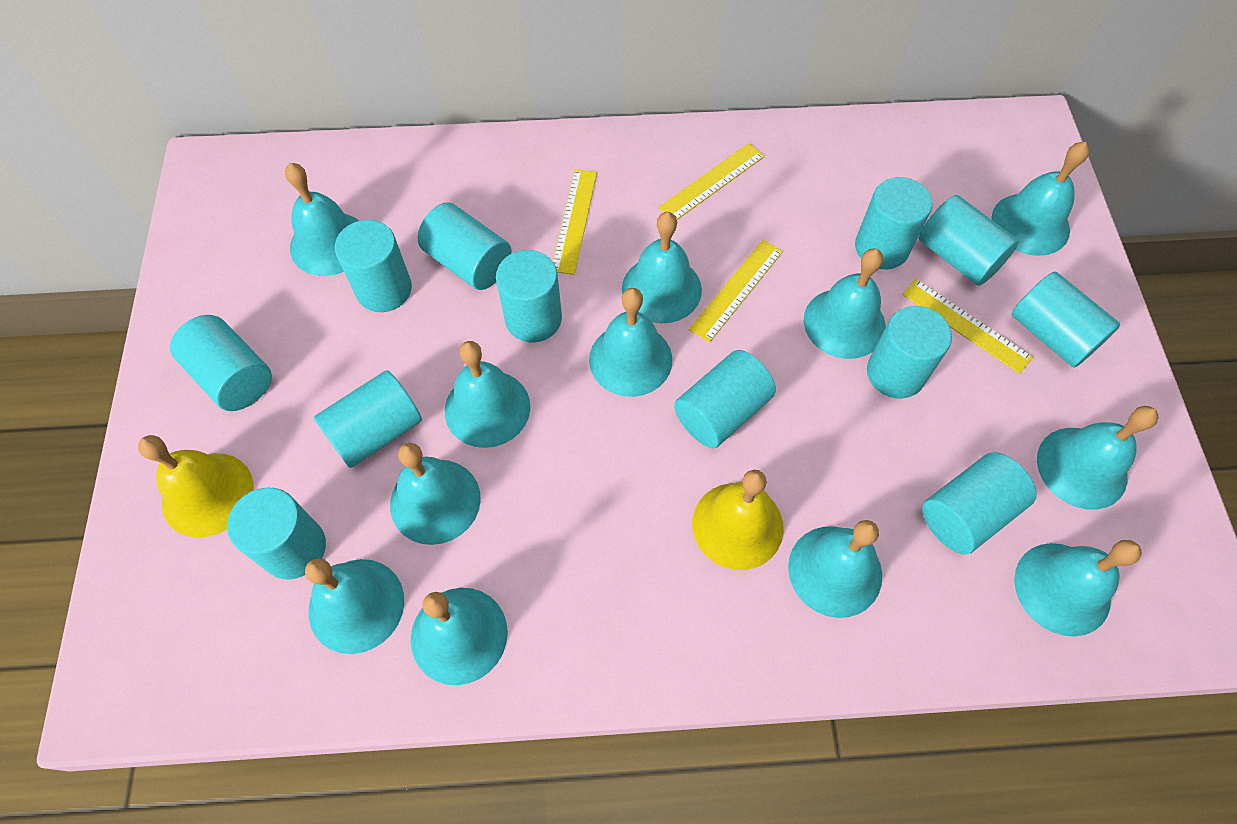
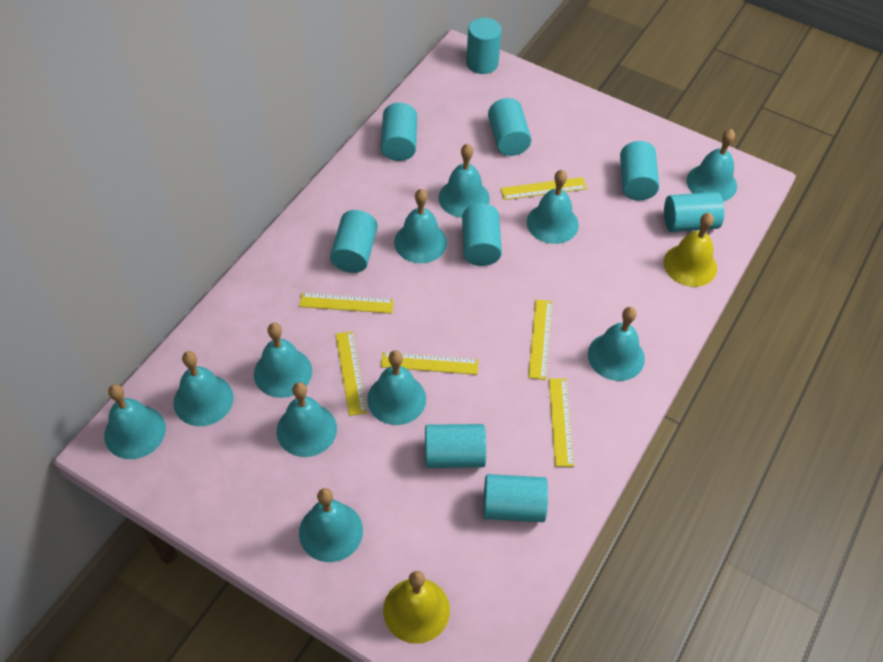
turquoise bell: [285,163,359,276] [305,558,404,654] [390,443,481,545] [411,588,508,685] [445,341,530,448] [589,288,672,397] [622,212,702,323] [788,520,882,618] [804,248,886,359] [992,142,1090,256] [1014,540,1142,637] [1037,406,1158,510] = 12 -> [104,384,166,459] [173,351,234,426] [254,323,312,398] [277,382,337,457] [299,488,363,562] [367,350,426,425] [394,189,447,263] [438,144,490,218] [527,170,579,244] [588,307,645,381] [687,129,737,202] = 11
turquoise cylinder: [170,315,272,411] [227,488,326,579] [314,370,422,468] [335,220,412,312] [418,202,512,290] [496,250,562,343] [674,350,776,448] [855,177,933,269] [867,306,952,398] [919,195,1019,286] [922,452,1037,554] [1012,272,1120,368] = 12 -> [330,210,378,273] [381,103,417,161] [425,424,486,468] [462,203,502,266] [466,18,501,74] [483,474,548,522] [488,98,531,156] [620,141,659,201] [664,192,724,232] = 9
yellow ruler: [553,169,597,275] [659,143,765,220] [689,240,783,343] [902,279,1033,374] = 4 -> [299,293,394,314] [336,331,367,416] [381,352,478,375] [501,177,587,200] [528,299,553,380] [549,378,574,467] = 6

